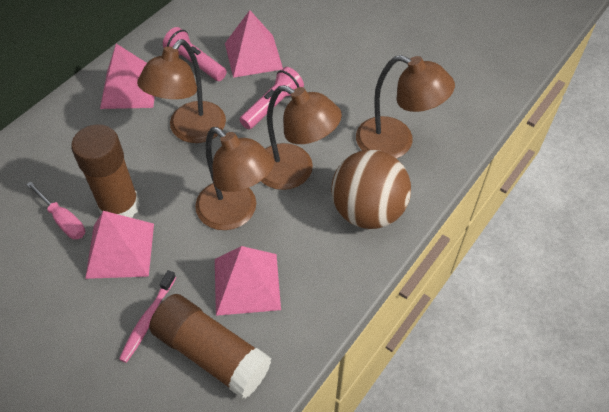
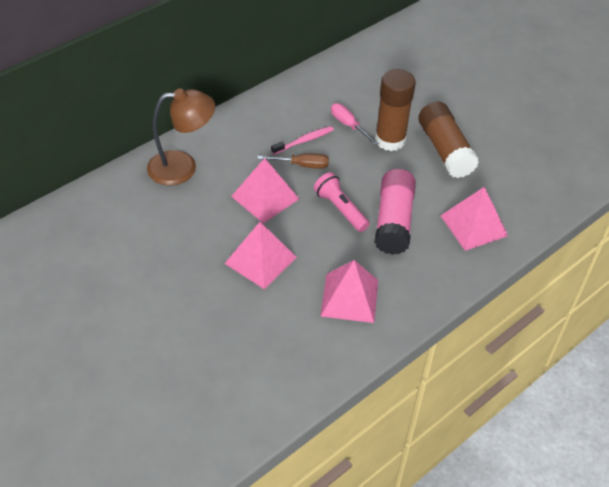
brown ball: [331,150,411,229] = 1 -> none = 0
brown lamp: [137,39,226,143] [195,127,274,230] [261,85,342,190] [356,55,455,158] = 4 -> [147,88,215,185] = 1
brown screwdriver: none = 0 -> [257,153,329,169] = 1
pink flashlight: [163,27,227,81] [240,67,304,129] = 2 -> [314,172,370,232] = 1
pink glue stick: none = 0 -> [374,169,416,255] = 1

